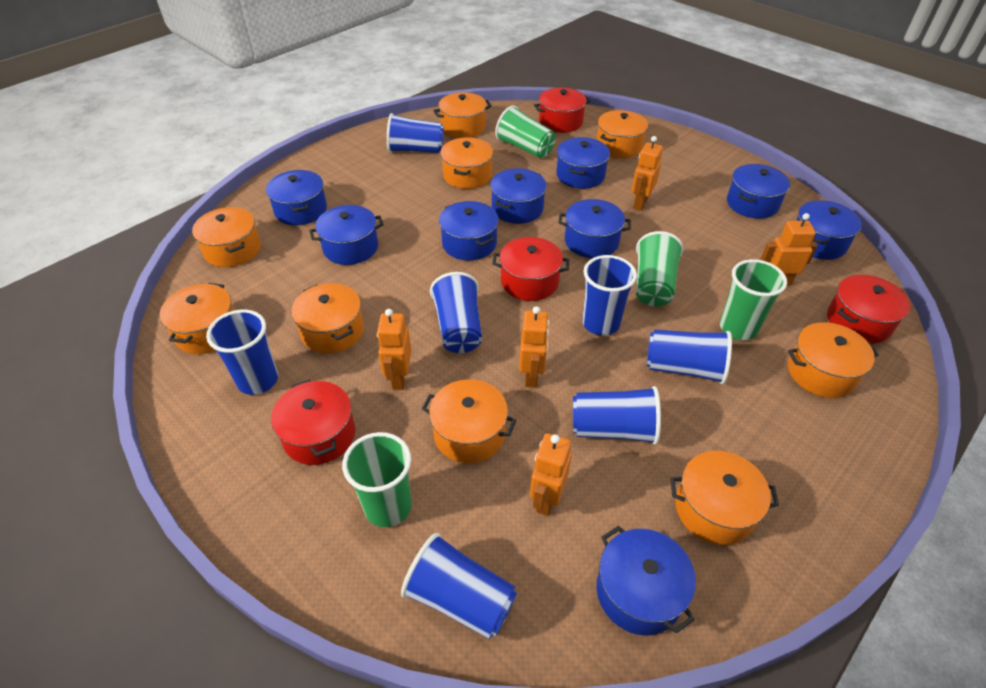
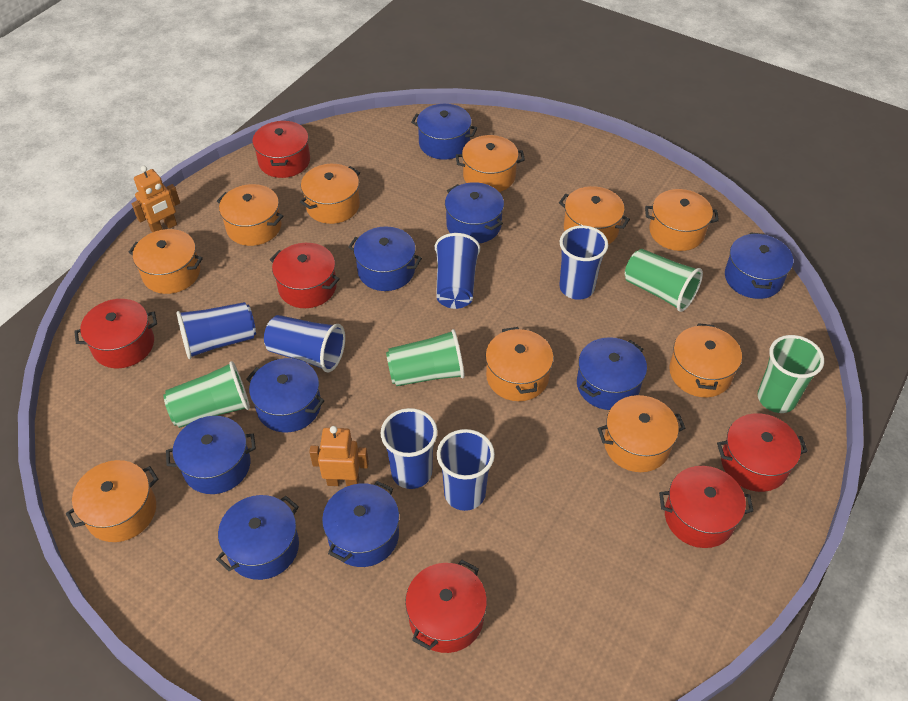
blue cup: [206,310,278,395] [387,113,444,153] [401,533,517,639] [430,272,482,353] [573,386,661,445] [582,255,637,336] [647,329,732,384] = 7 -> [177,302,256,359] [264,315,345,372] [380,408,438,489] [435,233,480,309] [437,429,495,511] [559,225,608,300] = 6
orange pot: [160,283,234,354] [192,207,261,267] [291,283,364,354] [422,379,516,463] [433,92,492,138] [440,137,493,189] [597,110,648,158] [670,451,779,545] [788,322,879,398] = 9 -> [66,460,158,542] [128,229,203,294] [217,184,283,246] [300,164,360,224] [456,135,525,192] [485,327,553,401] [559,186,630,245] [598,395,685,472] [645,189,719,251] [669,323,742,397] = 10
orange robot: [377,309,412,390] [519,306,549,388] [530,433,571,516] [631,136,663,211] [760,213,818,286] = 5 -> [132,166,180,233] [310,426,369,486] = 2
red pot: [271,379,355,465] [492,237,569,301] [534,87,591,133] [827,275,910,344] = 4 -> [74,299,157,368] [252,121,310,178] [270,243,340,308] [405,560,487,653] [659,466,753,548] [717,413,808,492] = 6

